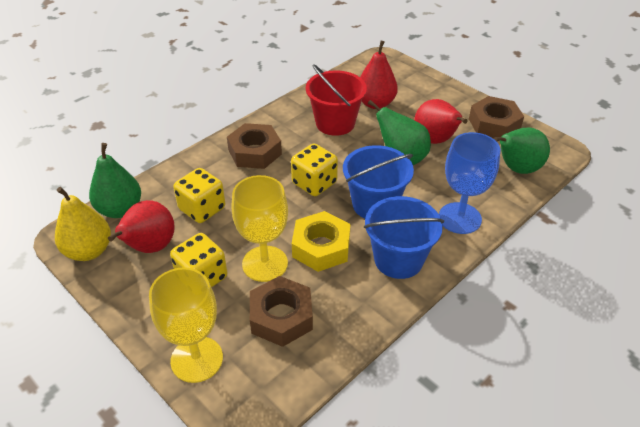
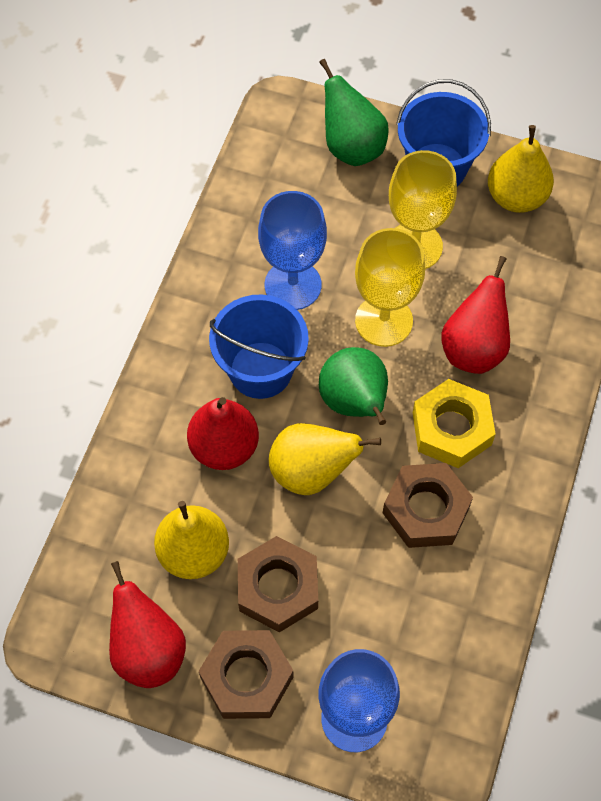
blue goblet: [439,132,501,234] = 1 -> [258,191,327,310] [319,649,400,752] = 2
green pear: [89,143,141,218] [368,100,431,165] [494,127,550,174] = 3 -> [319,59,389,166] [319,347,388,425] = 2
red bucket: [306,64,367,136] = 1 -> none = 0
yellow dice: [170,233,227,288] [173,168,225,223] [291,143,338,196] = 3 -> none = 0
yellow pear: [55,187,111,261] = 1 -> [154,501,229,579] [269,423,381,495] [488,125,554,213] = 3

